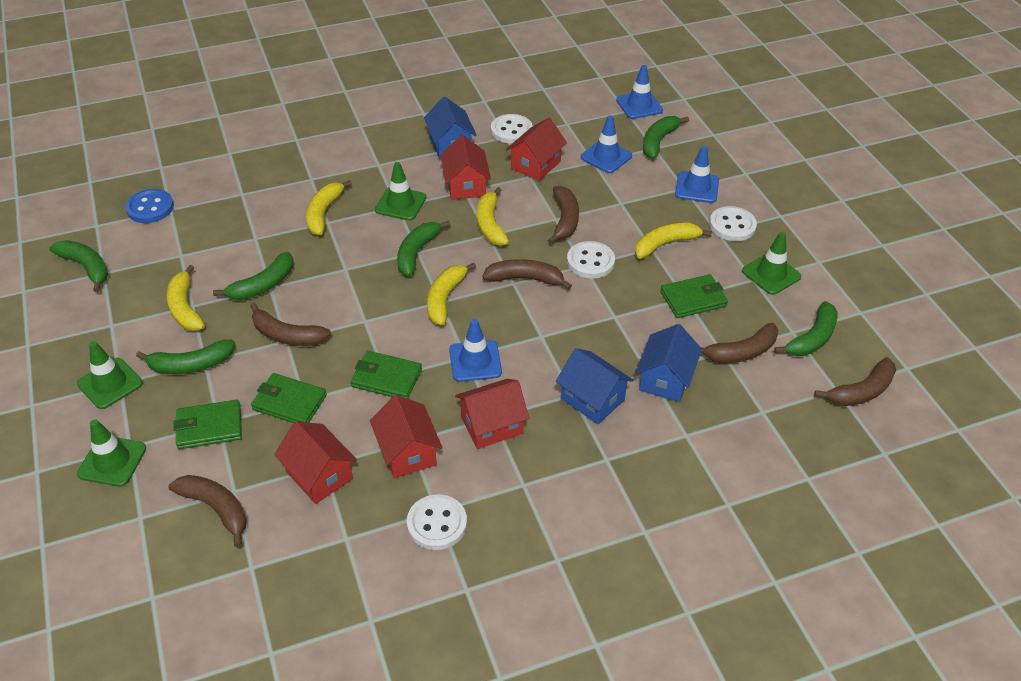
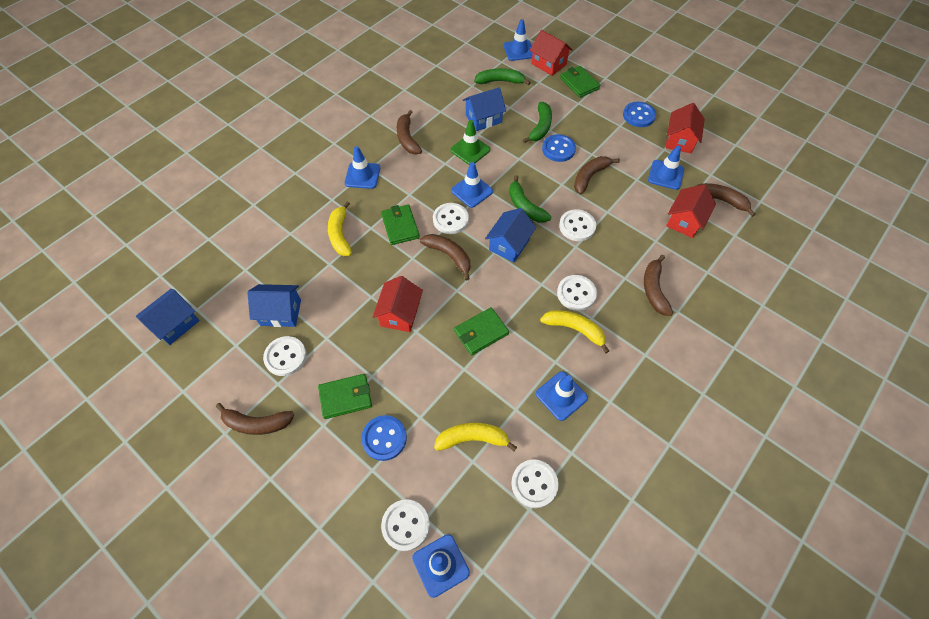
blue button: [125,189,174,223] = 1 -> [361,415,407,461] [542,134,576,162] [623,102,656,127] = 3
blue house: [424,97,477,159] [556,348,633,424] [636,324,702,402] = 3 -> [136,289,200,345] [247,284,301,327] [463,87,506,131] [485,208,536,262] = 4
blue traffic cone: [449,319,502,382] [581,115,632,173] [616,65,663,119] [675,146,719,203] = 4 -> [345,146,380,189] [412,534,470,598] [451,162,493,208] [504,19,533,61] [536,371,588,421] [648,146,684,190] = 6
green banana: [49,240,108,292] [136,340,235,374] [213,252,293,300] [397,220,450,277] [643,116,689,159] [774,301,838,356] = 6 -> [474,68,531,85] [509,175,552,223] [523,102,552,143] = 3
green traffic cone: [77,341,143,409] [77,419,146,487] [375,162,426,221] [742,232,802,295] = 4 -> [450,120,490,165] = 1
red house: [274,421,357,504] [370,395,442,478] [441,135,491,200] [455,379,529,449] [506,117,567,181] = 5 -> [373,276,423,332] [530,30,573,76] [665,103,705,153] [666,184,716,238] = 4
white button: [407,494,467,550] [491,114,533,144] [567,241,615,279] [709,206,757,241] = 4 -> [263,336,307,376] [381,499,430,551] [433,203,469,234] [511,459,559,508] [557,275,597,311] [559,209,596,241] = 6
yellow banana: [167,265,205,331] [306,180,352,235] [427,262,476,326] [477,187,509,246] [635,222,712,259] = 5 -> [328,201,352,256] [434,423,517,451] [540,310,609,353] = 3

